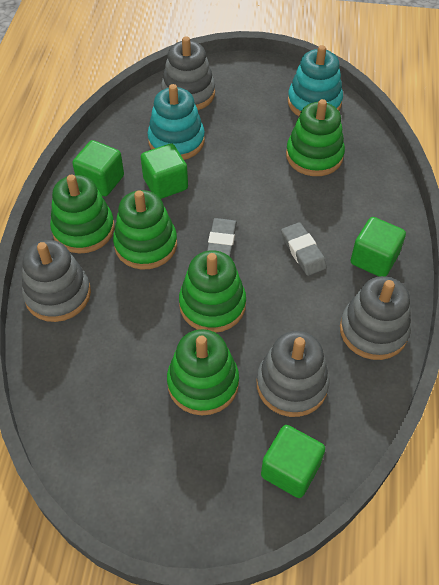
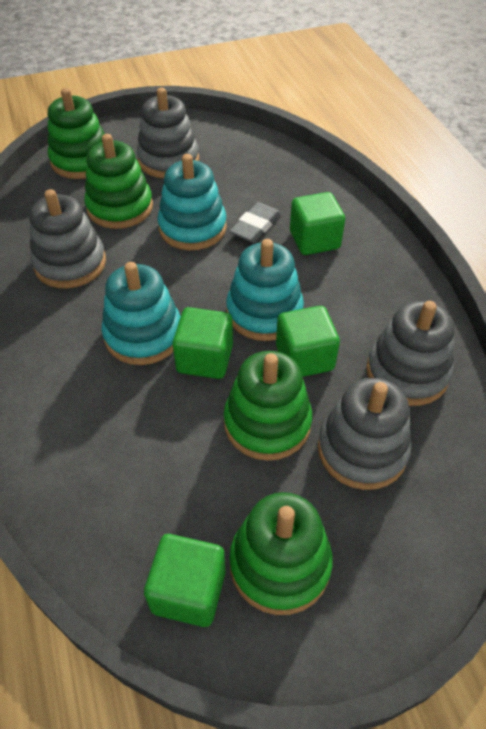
green stacking toy: [50,175,114,253] [113,190,177,270] [167,329,239,415] [179,250,246,333] [286,99,345,176] = 5 -> [48,88,105,179] [84,134,153,229] [224,351,312,461] [229,492,333,615] = 4
grey eraser: [207,218,237,258] [281,222,327,276] = 2 -> [230,202,281,243] = 1
turquoise stacking toy: [148,84,205,160] [288,45,343,116] = 2 -> [102,262,181,365] [157,154,227,250] [226,239,304,341] = 3

